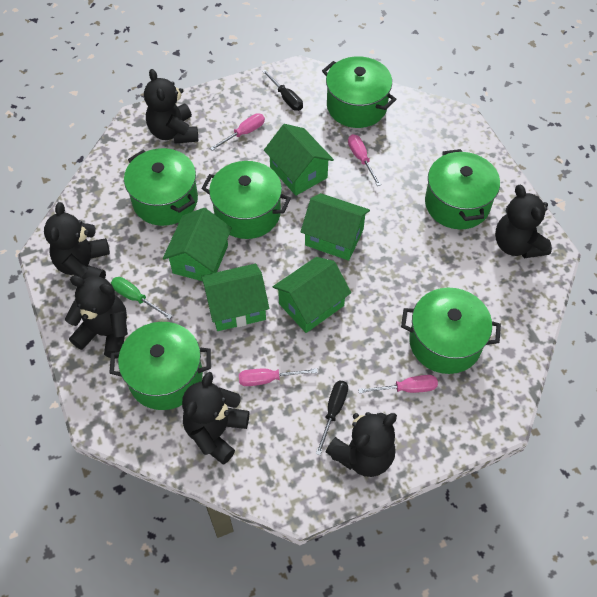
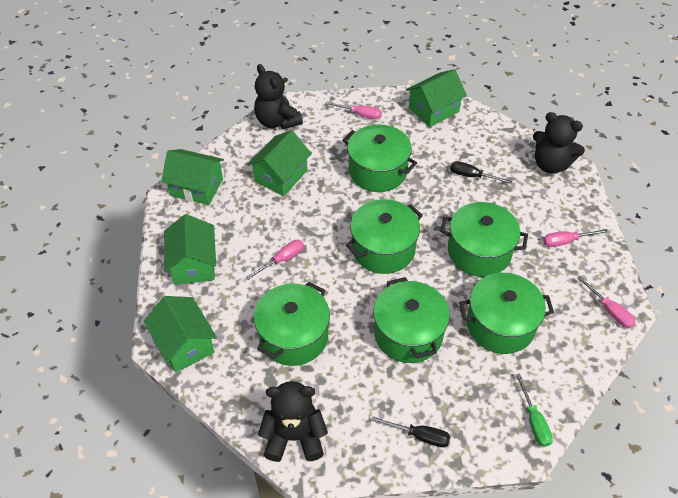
black teddy bear: [44,202,110,280] [65,275,128,359] [144,69,198,144] [182,372,249,465] [326,412,397,477] [495,185,552,258] = 6 -> [254,64,303,129] [258,381,328,462] [533,112,585,174] = 3

